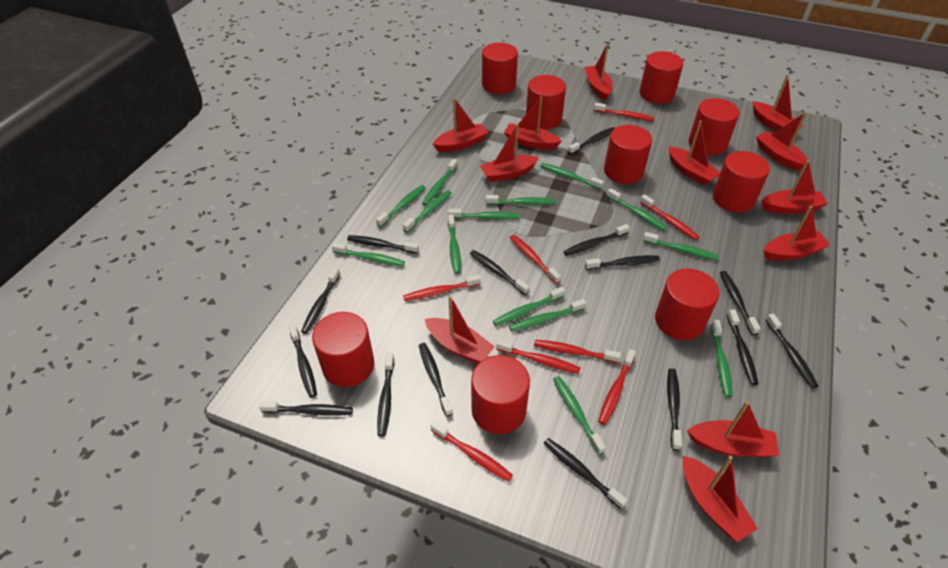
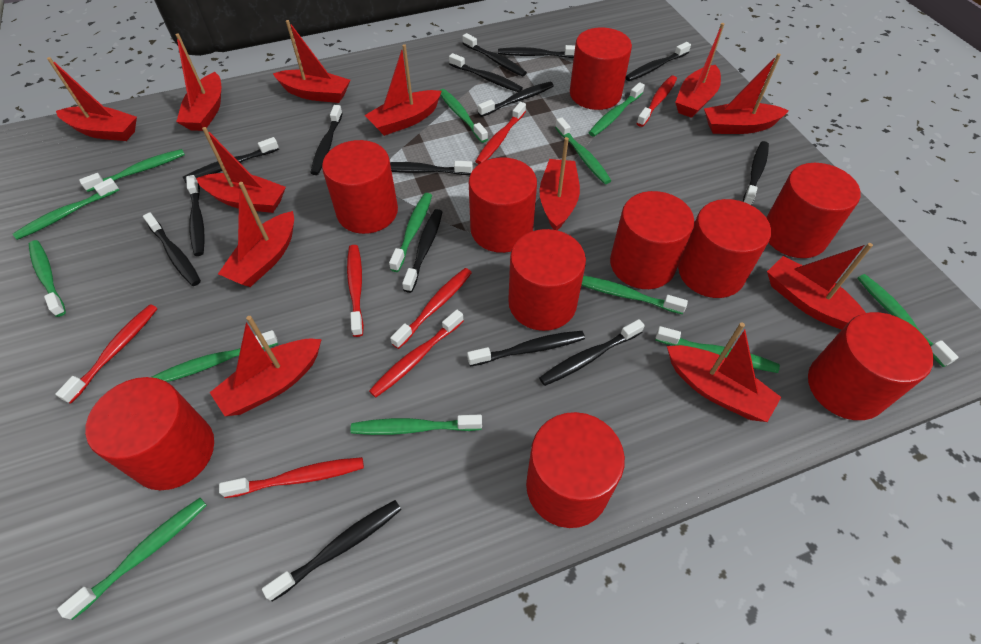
green toothbrush: [332,243,405,267] [376,185,426,227] [403,190,452,232] [422,159,458,206] [448,209,520,219] [448,215,461,274] [485,195,555,205] [493,287,565,326] [509,299,586,332] [540,163,604,190] [553,376,606,455] [607,188,667,231] [643,232,719,261] [711,320,733,397] = 14 -> [13,178,119,240] [29,240,66,317] [57,498,207,620] [79,149,185,192] [151,330,278,382] [350,415,482,435] [389,193,432,272] [439,89,488,143] [555,117,611,184] [581,276,688,314] [589,82,645,137] [655,326,780,373] [857,274,958,367] = 13
red cylinder: [312,312,374,387] [471,355,530,434] [482,43,518,94] [526,75,566,130] [604,125,652,184] [640,51,684,104] [655,269,719,340] [689,98,739,155] [713,151,770,212] = 9 -> [85,377,214,490] [322,140,398,234] [469,157,537,253] [508,229,586,331] [526,412,625,528] [570,27,632,110] [610,191,695,289] [678,199,771,298] [766,163,861,258] [808,312,934,420] = 10
red toothbrush: [403,274,481,301] [431,421,513,482] [496,339,580,374] [510,235,561,284] [534,340,621,363] [594,103,655,121] [598,349,636,425] [640,194,700,240] = 8 -> [55,304,157,404] [219,457,364,498] [347,245,364,337] [369,310,464,398] [390,268,472,349] [475,102,526,164] [636,75,677,127] = 7

